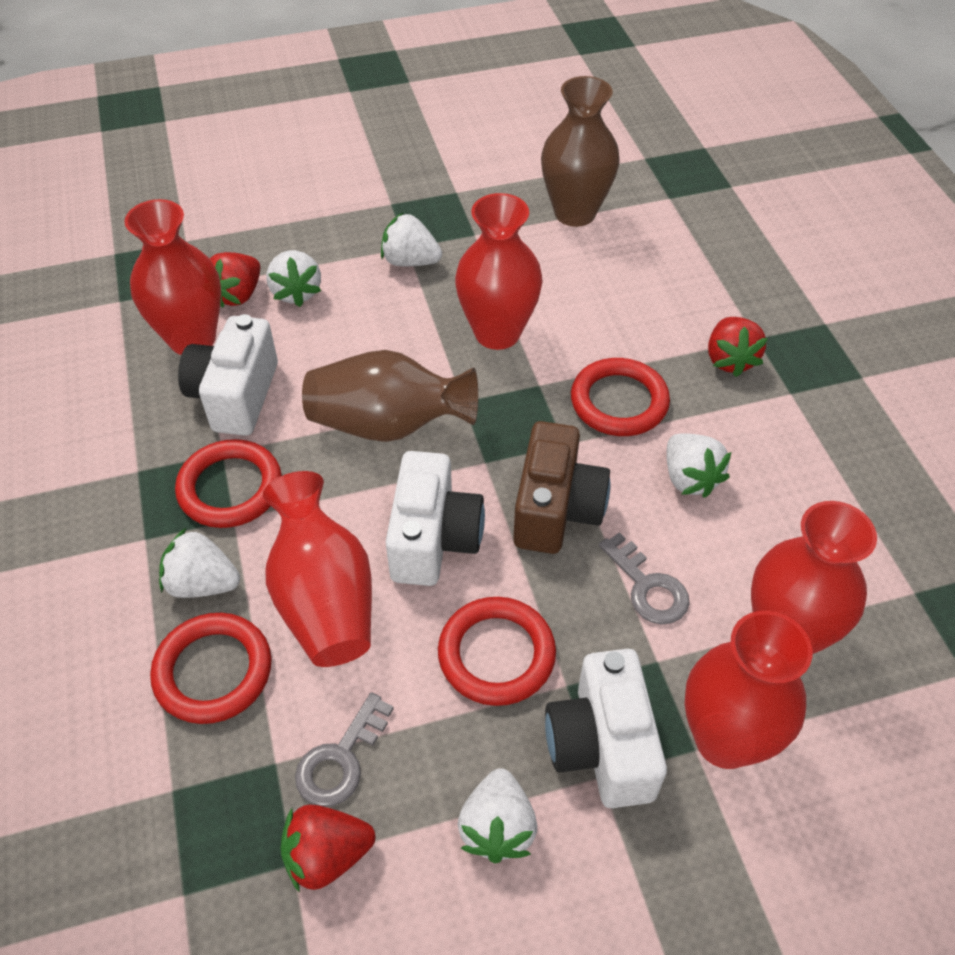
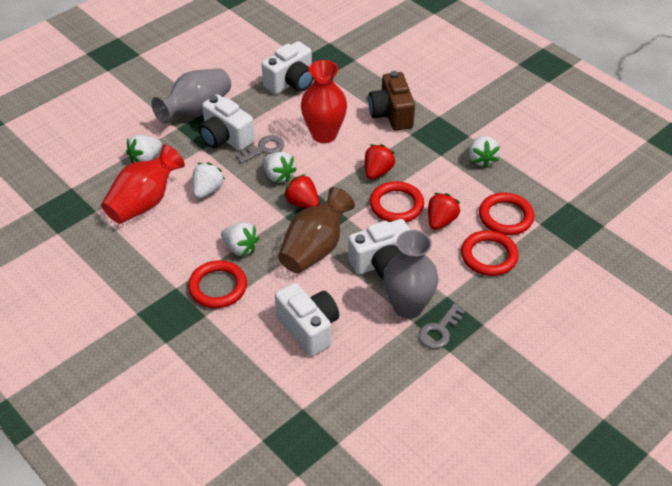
brown vase: [302,350,478,442] [541,76,620,227] = 2 -> [278,187,355,274] = 1
grey vase: none = 0 -> [151,68,231,124] [384,230,439,319] = 2
red vase: [124,199,221,355] [263,471,372,667] [455,193,543,350] [684,611,812,769] [751,501,877,654] = 5 -> [101,144,185,224] [301,60,347,143] = 2
white camera: [178,314,278,436] [386,451,485,586] [545,649,667,808] = 3 -> [199,94,255,151] [262,41,314,94] [275,283,339,356] [348,219,410,279] = 4

